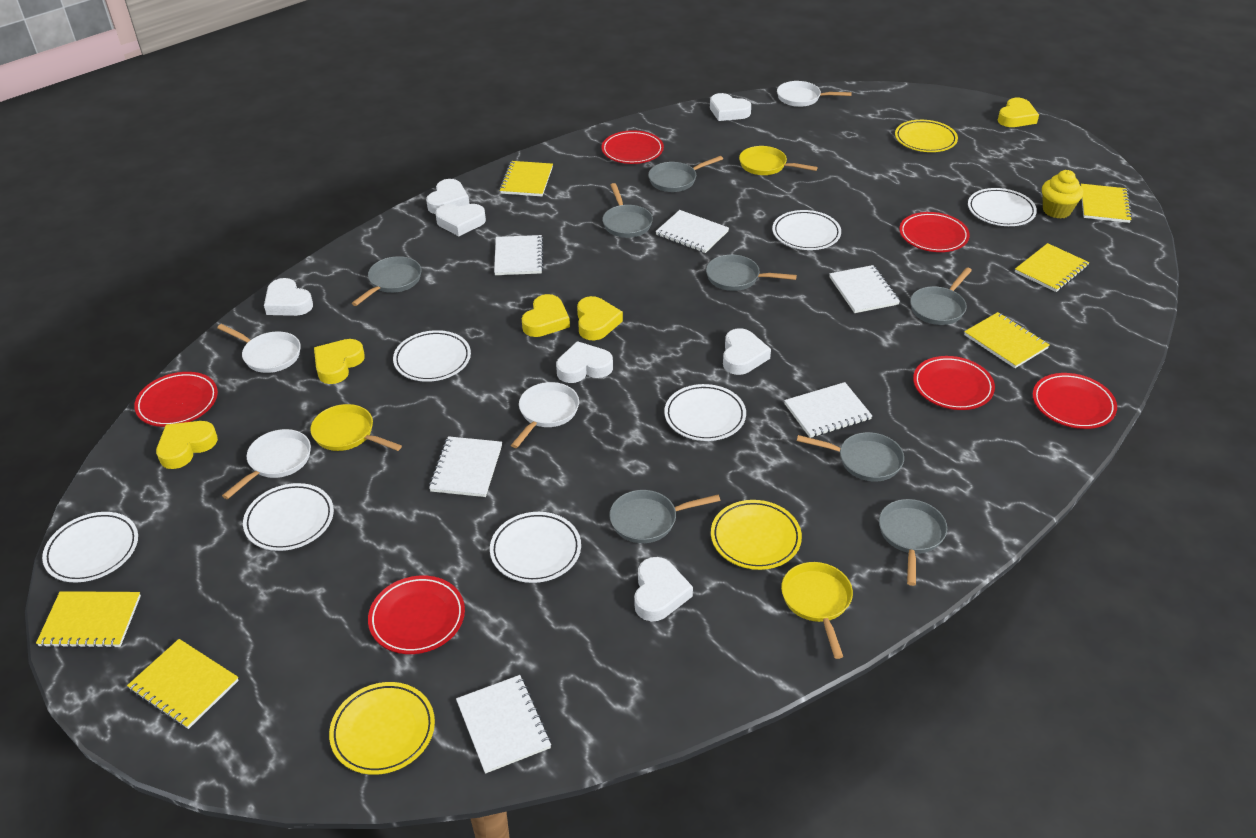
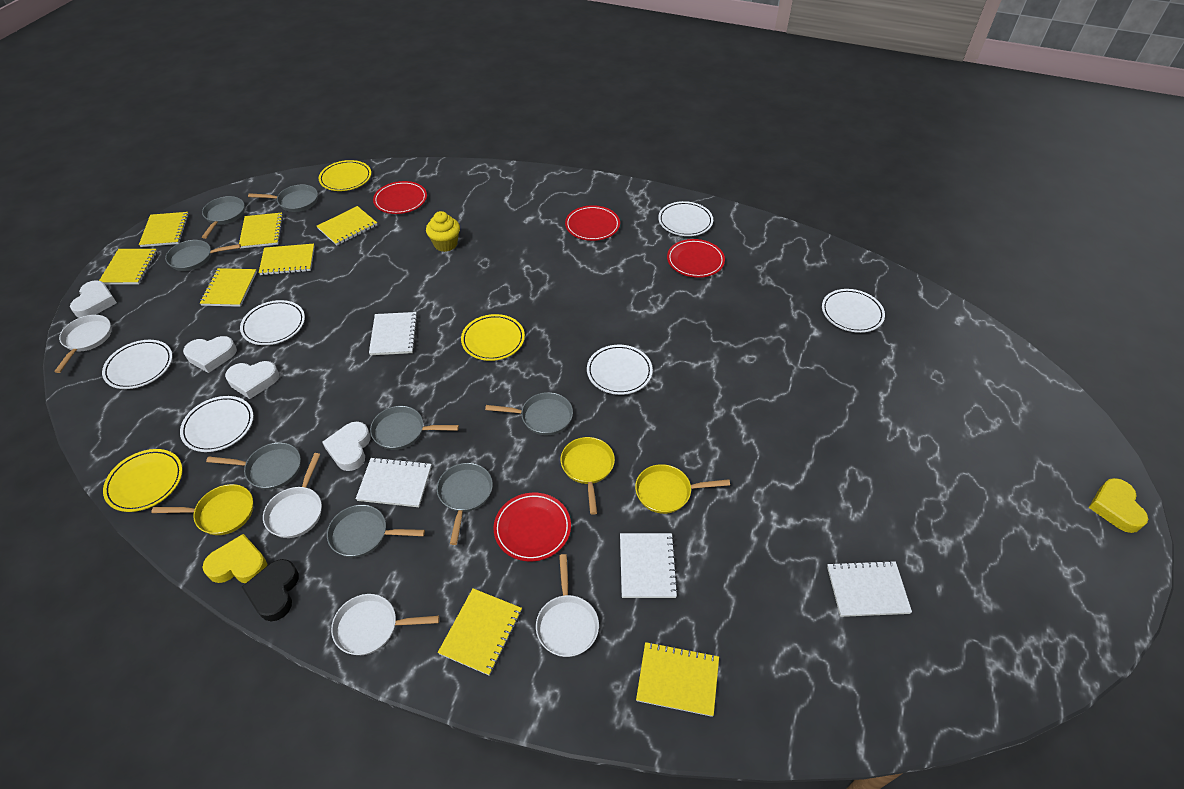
black heart: none = 0 -> [242,559,299,621] = 1
red plate: [134,372,218,427] [368,576,465,654] [602,130,664,164] [899,212,970,252] [913,356,995,410] [1033,373,1117,429] = 6 -> [373,181,427,214] [493,493,571,561] [565,205,620,241] [667,239,725,278] = 4
white heart: [264,278,313,316] [426,179,469,214] [435,204,486,236] [556,341,613,383] [634,557,693,621] [710,93,751,121] [723,328,771,375] = 7 -> [70,280,117,318] [183,336,237,373] [225,361,279,399] [322,421,370,471] = 4
white notebook: [429,436,502,497] [456,675,551,774] [494,235,544,275] [655,210,729,253] [784,382,872,438] [829,265,900,313] = 6 -> [356,457,432,507] [369,312,418,355] [620,533,678,598] [827,560,912,617] = 4
white plate: [42,512,138,583] [243,483,334,551] [393,330,471,382] [490,512,581,583] [664,384,746,441] [772,210,841,250] [968,188,1037,226] = 7 -> [102,340,173,389] [180,396,254,452] [240,300,305,345] [587,345,653,395] [658,201,713,236] [822,289,885,333] = 6
yellow heart: [156,421,218,469] [314,339,365,384] [522,294,570,337] [577,296,623,340] [997,98,1039,127] = 5 -> [202,534,267,583] [1089,478,1148,533] = 2
yellow notebook: [36,591,141,648] [127,639,239,729] [499,161,553,196] [964,312,1050,368] [1015,243,1090,292] [1081,184,1132,223] = 6 -> [99,249,157,284] [139,212,189,247] [200,268,257,307] [239,213,283,248] [259,244,315,275] [317,206,377,245] [438,588,522,676] [636,642,719,717] = 8

